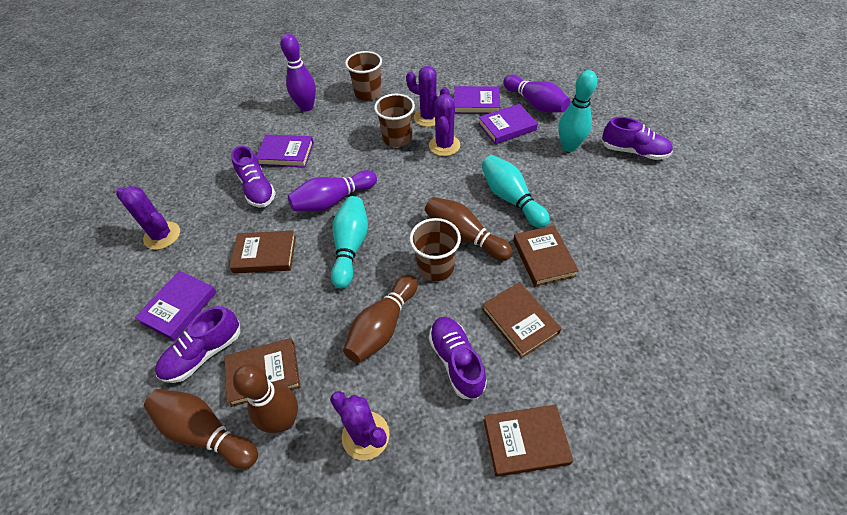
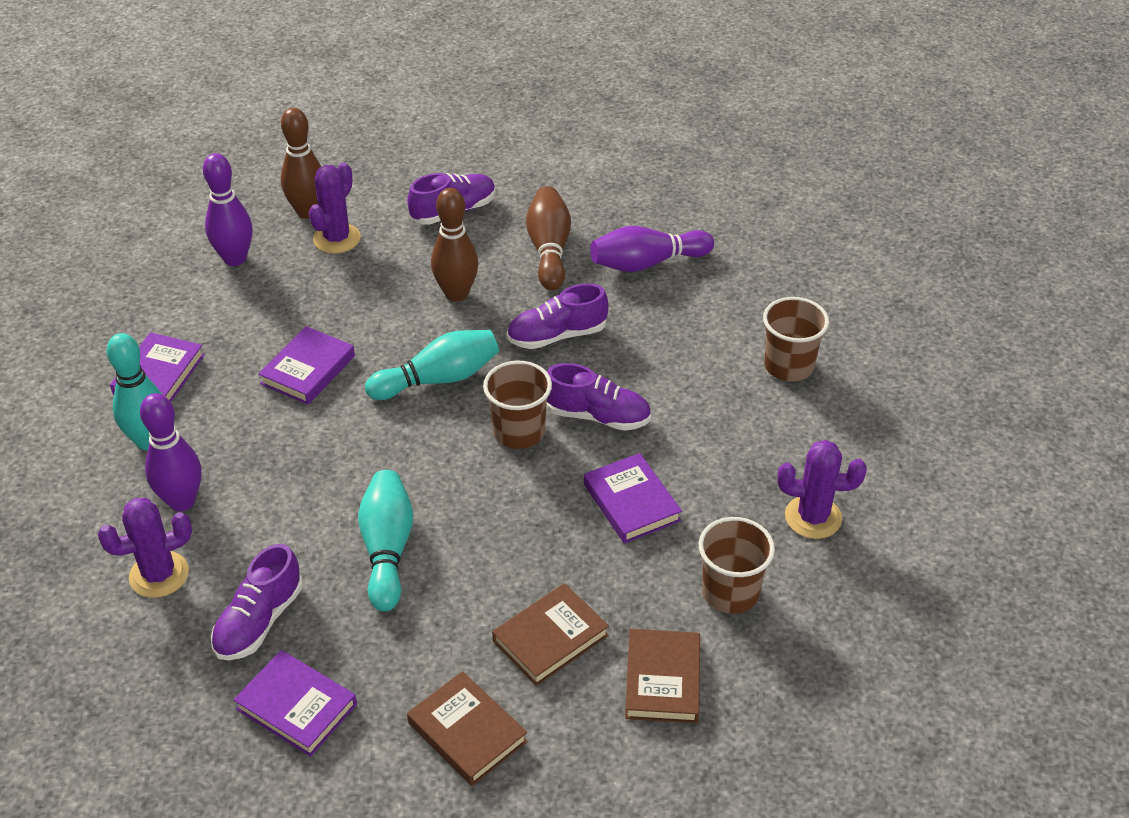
brown book: [224,338,301,407] [229,230,296,274] [482,282,562,358] [484,405,574,477] [513,225,579,287] = 5 -> [407,671,528,786] [492,583,609,686] [625,629,700,723] = 3
brown bowling pin: [144,389,258,469] [233,364,298,433] [343,274,418,363] [425,197,513,261] = 4 -> [281,108,321,219] [431,188,478,302] [526,186,571,290] = 3
purple cactus: [116,186,180,250] [330,391,389,461] [406,66,450,127] [429,94,460,156] = 4 -> [98,498,192,598] [309,162,361,253] [777,440,867,539] = 3

